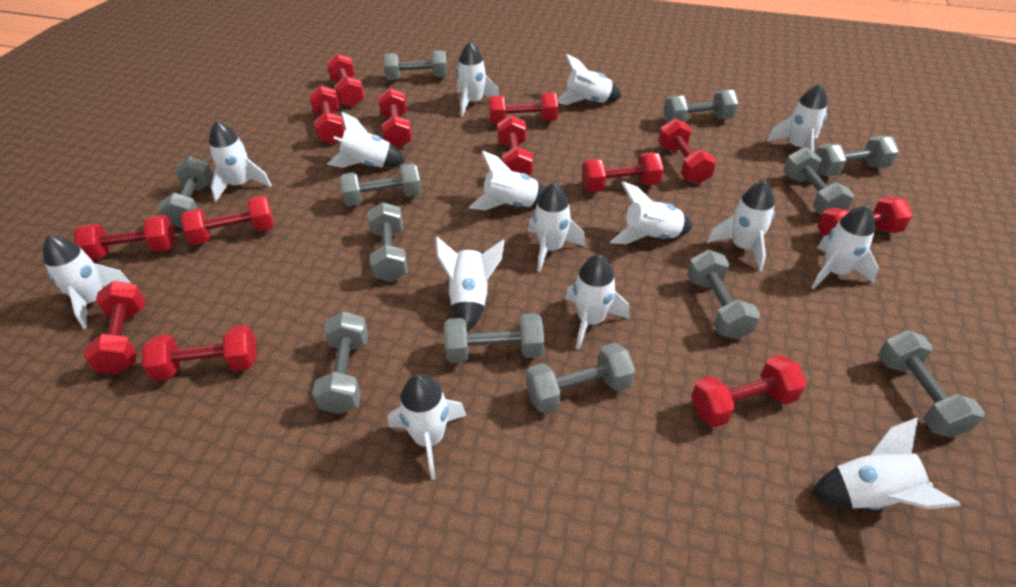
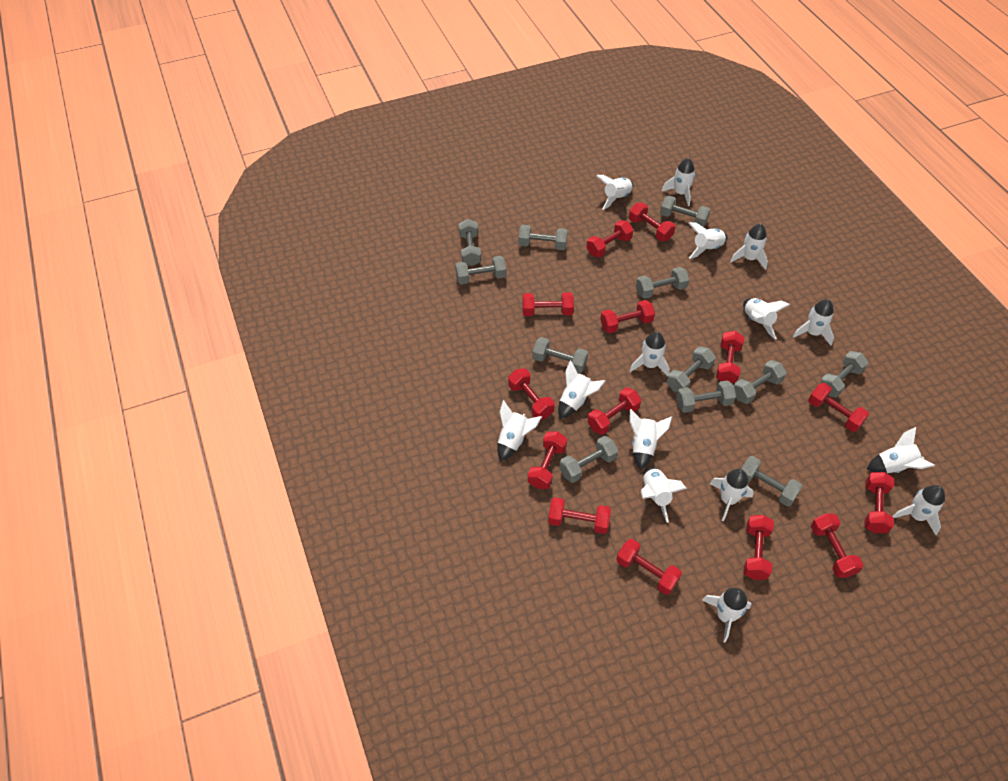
red dumbbell: [74,215,175,260] [83,281,145,374] [142,325,257,381] [181,195,274,245] [309,85,345,144] [326,53,364,107] [378,88,412,148] [489,93,558,124] [497,115,533,175] [582,152,664,192] [658,119,716,184] [691,355,807,427] [817,196,913,238] = 13 -> [508,368,555,419] [522,292,574,316] [528,431,567,489] [548,497,611,534] [587,220,634,258] [588,387,641,435] [600,300,655,334] [616,539,682,595] [629,203,676,241] [716,331,744,383] [743,515,774,580] [808,383,869,432] [811,513,864,578] [864,472,894,533] = 14

